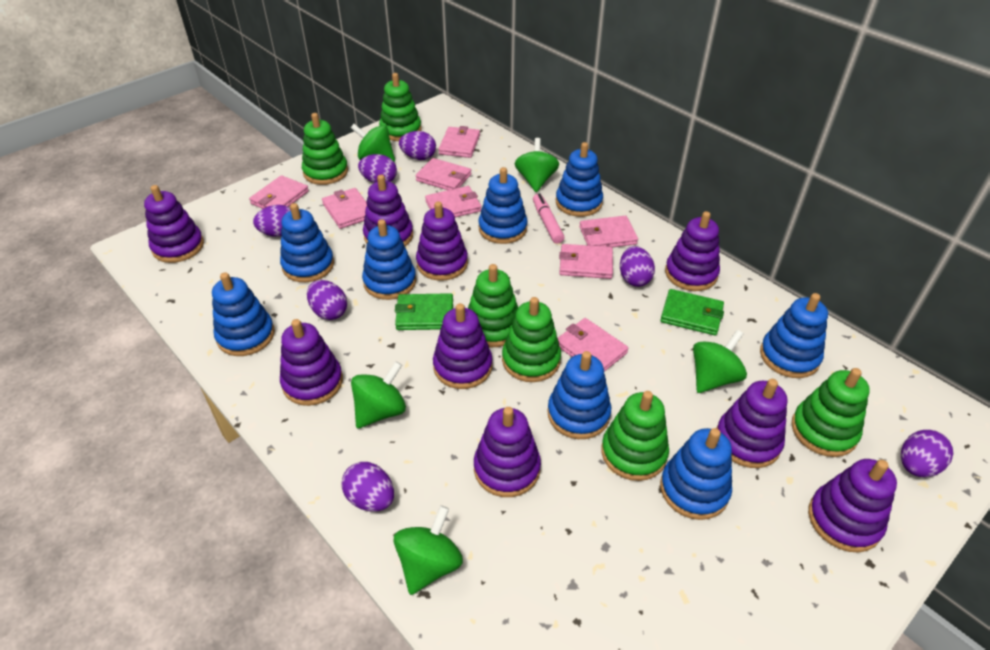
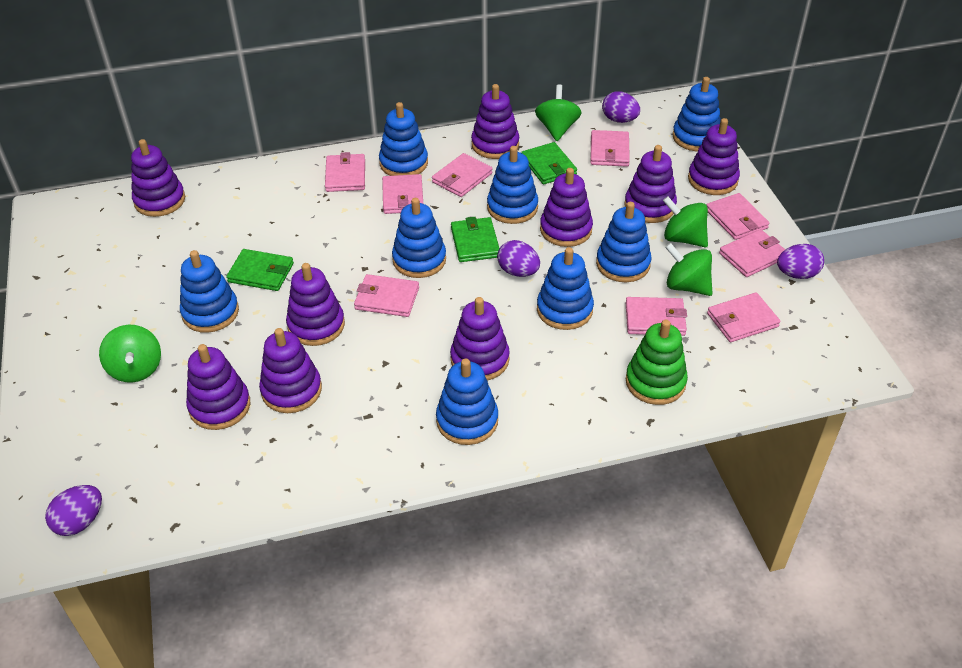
green spinning top: [351,124,395,162] [351,361,406,428] [393,505,463,595] [515,138,559,192] [693,330,747,393] = 5 -> [99,325,161,383] [535,84,581,141] [663,196,708,247] [665,243,713,296] = 4
green stacking toy: [302,113,348,185] [379,73,421,141] [468,264,518,347] [502,297,561,382] [601,391,669,481] [791,368,870,457] = 6 -> [626,319,688,405] = 1
green wallet: [395,293,453,330] [660,289,724,336] = 2 -> [226,249,294,291] [451,217,500,262] [521,142,577,185] = 3
pink marker: [533,193,564,244] = 1 -> none = 0
pink wallet: [249,175,309,209] [322,188,367,229] [415,158,471,190] [425,186,481,218] [438,126,480,158] [558,318,628,372] [559,244,613,279] [579,216,638,248] = 8 -> [325,152,365,192] [354,274,419,317] [382,174,423,214] [432,153,493,197] [590,130,630,167] [626,297,687,336] [706,193,769,240] [707,292,781,342] [719,229,785,277] = 9
purple egg: [253,205,291,237] [307,280,347,320] [342,462,394,512] [358,154,397,183] [399,131,436,160] [620,246,655,287] [901,430,953,477] = 7 -> [45,485,102,536] [497,240,540,277] [602,91,640,123] [777,244,824,279] = 4

